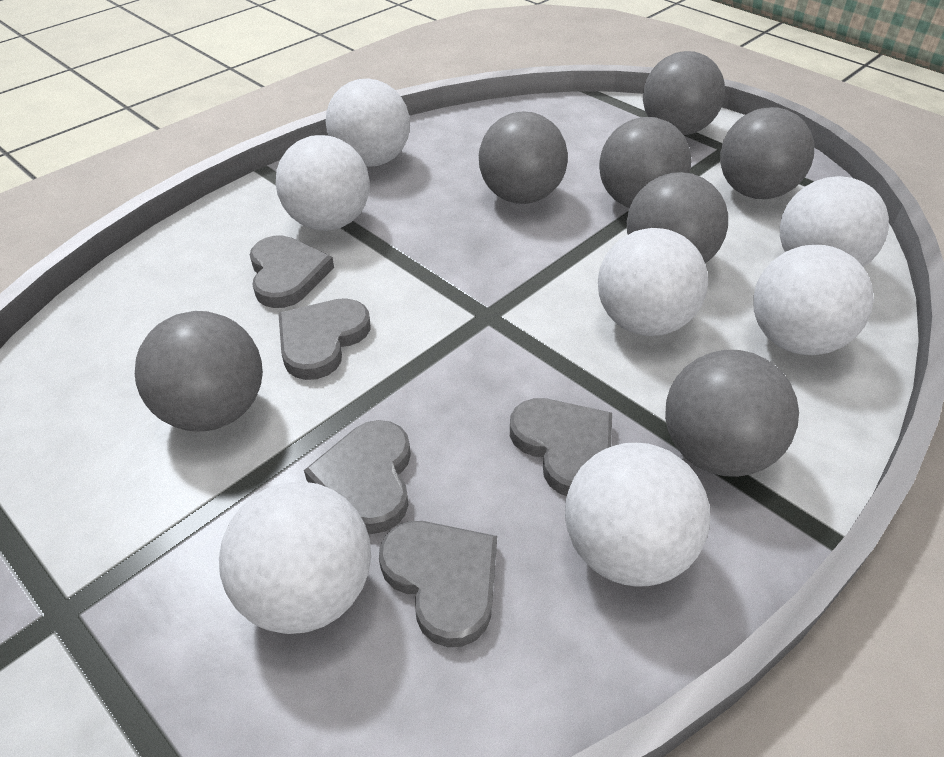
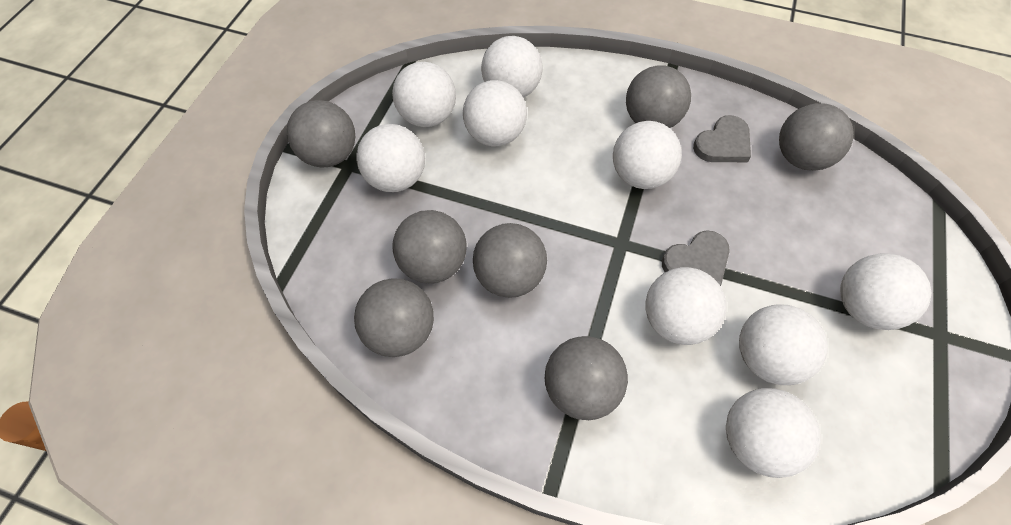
grey heart: [250,235,334,308] [278,298,371,380] [304,420,411,534] [379,521,497,647] [510,398,612,496] = 5 -> [662,230,730,286] [693,115,751,162] = 2
white ball: [219,481,371,634] [276,135,370,231] [326,78,410,167] [565,443,710,587] [598,228,708,336] [753,245,874,355] [780,176,889,267] = 7 -> [356,124,425,192] [392,62,456,127] [463,80,527,147] [481,36,543,98] [613,121,682,189] [646,267,727,345] [726,388,821,478] [739,304,828,385] [840,254,931,330] = 9

